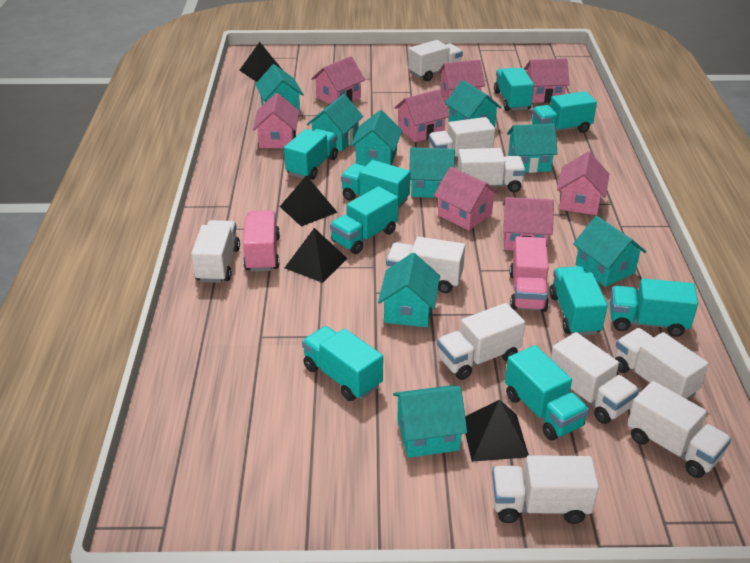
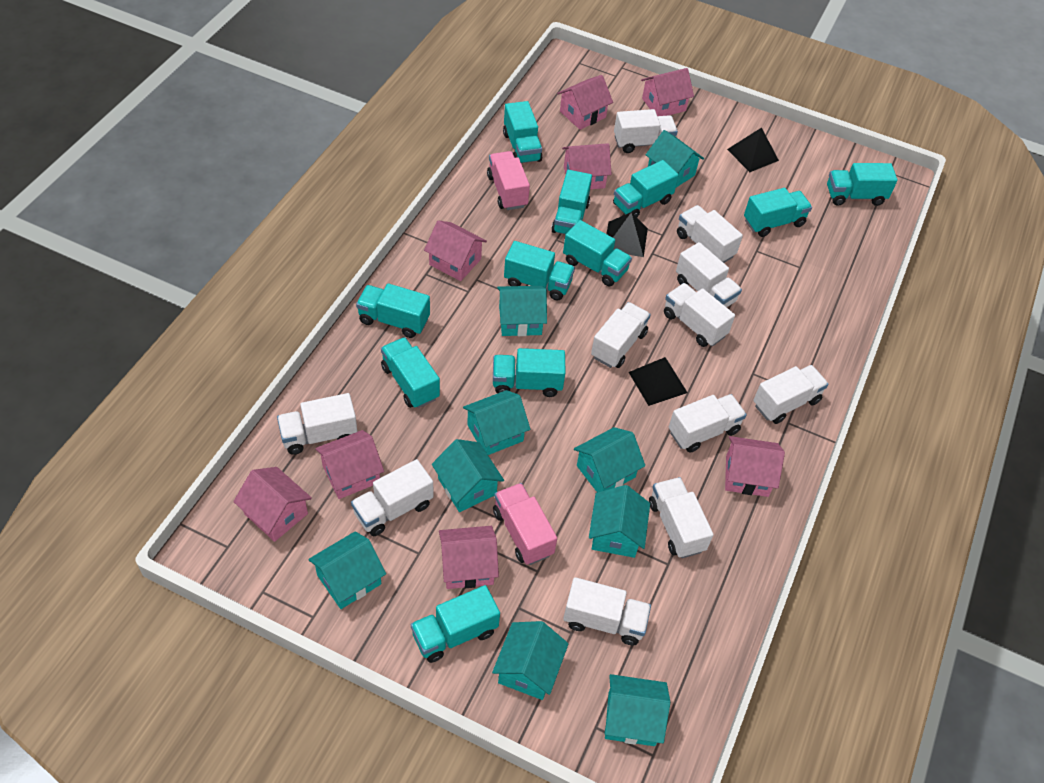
black pyramid: [240,42,282,82] [280,175,338,226] [285,228,347,283] [465,400,529,462] = 4 -> [606,212,648,257] [629,357,688,406] [727,127,779,172] = 3
turquoise truck: [284,129,338,180] [302,326,383,401] [330,186,398,254] [341,160,411,209] [494,68,534,111] [505,345,589,441] [532,91,597,133] [549,266,608,336] [610,278,698,337] = 9 -> [356,283,430,338] [381,337,440,408] [411,585,500,663] [493,348,566,397] [503,101,542,163] [504,241,575,301] [551,170,592,234] [563,220,632,286] [613,160,679,217] [744,188,812,237] [827,163,898,206] = 11
white truck: [191,220,240,283] [386,237,465,293] [408,40,463,81] [429,117,495,158] [437,303,525,380] [457,148,526,192] [492,455,599,524] [551,332,639,424] [615,328,708,400] [627,381,731,478] = 10 -> [277,393,357,455] [351,459,433,536] [563,577,651,645] [591,302,651,368] [614,109,678,153] [649,477,713,558] [664,283,735,347] [669,394,747,453] [676,242,742,307] [677,205,743,263] [754,365,829,424] = 11

